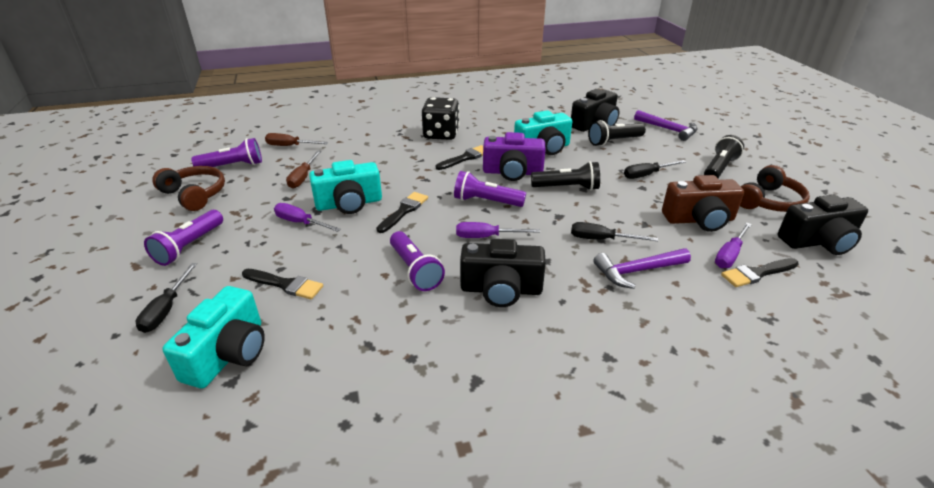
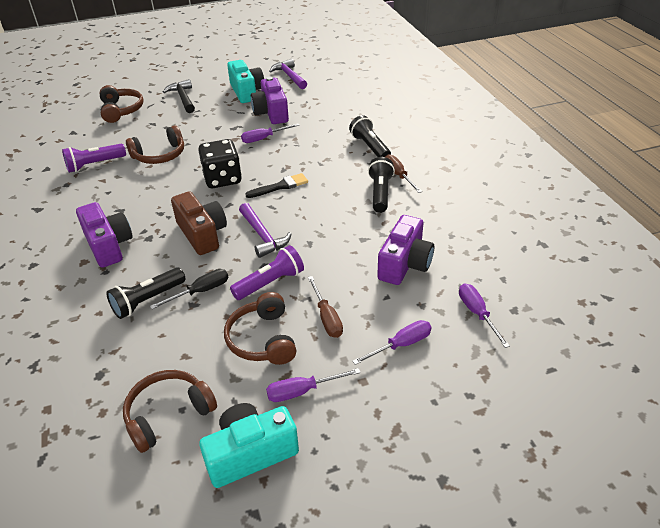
black brush: [242,269,323,299] [376,192,428,233] [436,145,483,170] [721,258,799,287] = 4 -> [245,173,308,198] = 1
black camera: [460,239,546,307] [571,89,619,132] [778,195,868,255] = 3 -> none = 0
black hammer: none = 0 -> [163,79,195,113] = 1
black screwdriver: [136,263,197,333] [571,222,658,241] [624,160,686,179] = 3 -> [150,269,229,309] = 1
brown headphones: [152,166,225,211] [740,165,810,212] = 2 -> [100,85,144,123] [123,370,217,453] [126,125,184,164] [224,292,296,365] = 4
purple camera: [483,132,546,181] = 1 -> [76,202,133,268] [251,77,289,124] [377,215,434,285] = 3
purple flashlight: [144,210,223,266] [191,138,262,167] [390,231,445,291] [454,171,526,207] = 4 -> [62,144,126,173] [230,245,304,300] = 2
purple screwdriver: [274,203,341,232] [456,222,540,238] [715,223,752,268] = 3 -> [241,124,299,143] [266,368,361,402] [353,320,432,365] [459,283,510,348] = 4
turquoise camera: [162,286,265,388] [309,160,382,214] [514,110,572,155] = 3 -> [199,403,299,488] [227,60,264,103] = 2

